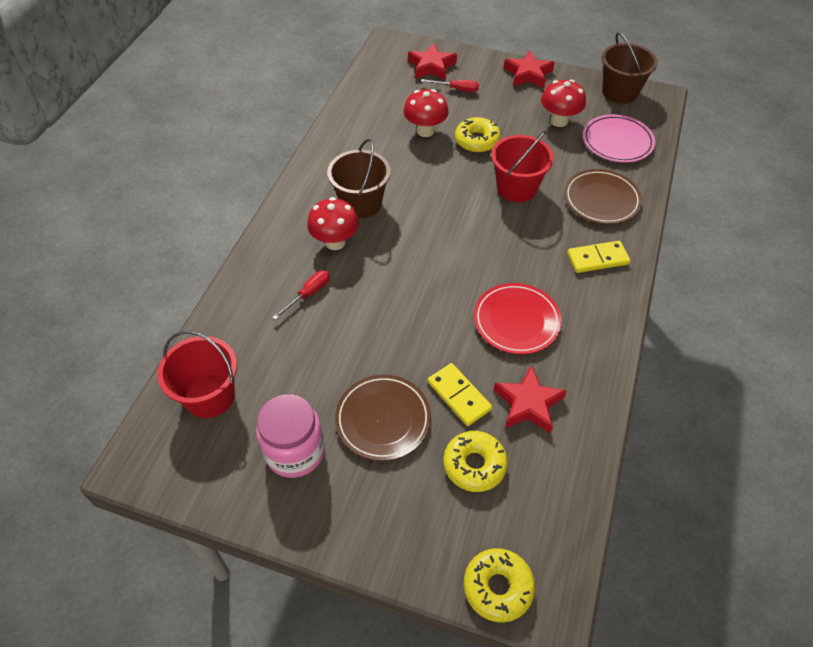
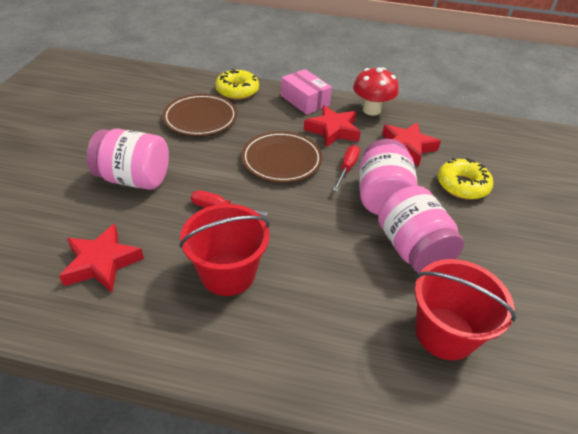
brown bucket: [327,139,391,218] [602,32,658,104] = 2 -> none = 0
pink box: none = 0 -> [281,69,332,115] = 1
pink jar: [256,394,325,478] = 1 -> [87,129,169,190] [359,139,418,215] [378,186,464,273] = 3
pink plate: [583,114,655,163] = 1 -> none = 0
red mushroom: [307,197,359,250] [403,89,449,137] [541,79,586,127] = 3 -> [353,67,399,116] = 1
red plate: [474,283,562,354] = 1 -> none = 0
yellow domino: [428,363,492,426] [567,241,630,273] = 2 -> none = 0
yellow donut: [443,431,508,492] [455,117,501,153] [464,548,535,623] = 3 -> [215,69,259,100] [438,158,493,199] = 2

